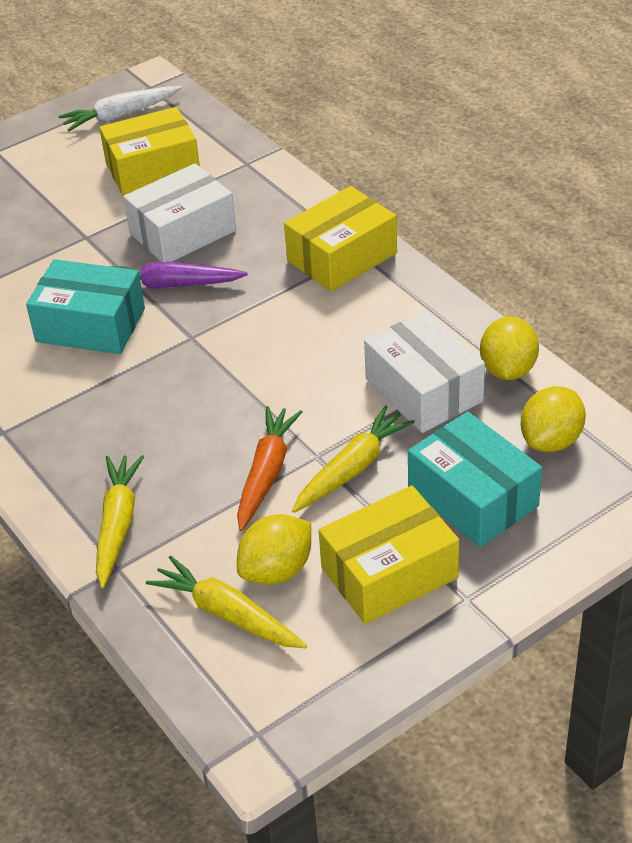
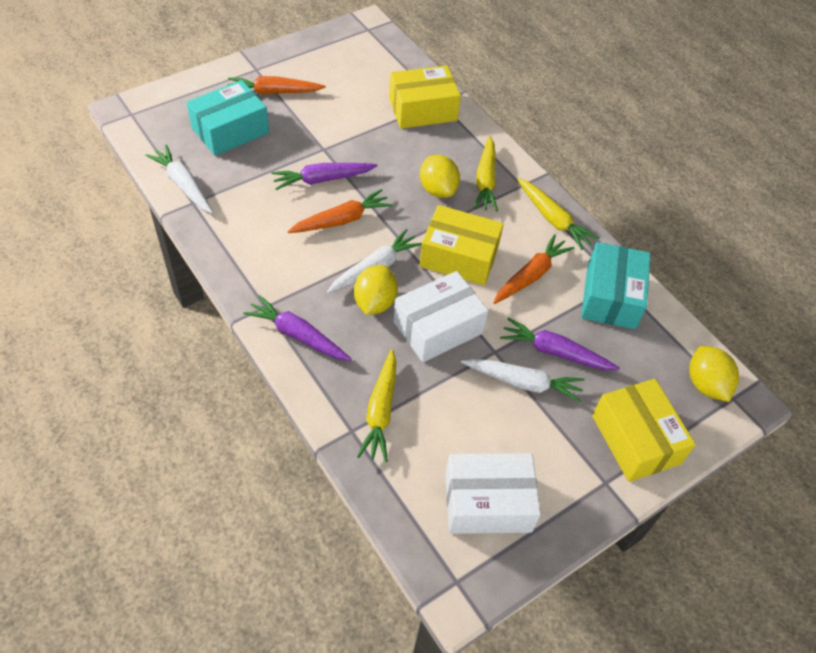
orange carrot: [237,406,303,531] = 1 -> [227,76,326,94] [288,189,393,233] [493,234,574,304] = 3
purple carrot: [110,262,248,289] = 1 -> [243,295,351,361] [271,163,378,190] [500,318,620,370] = 3
white carrot: [58,86,182,131] = 1 -> [145,145,213,214] [327,229,422,293] [461,358,584,403] = 3

